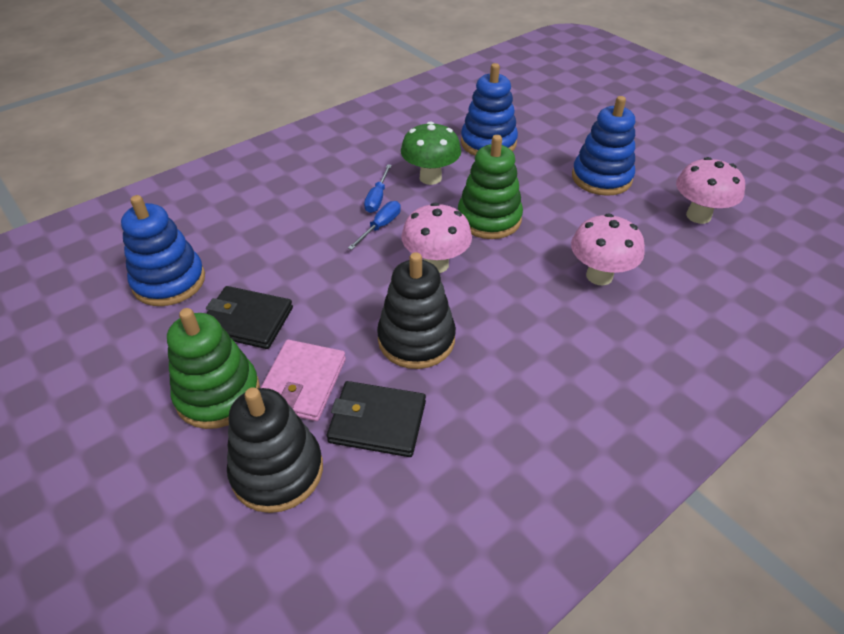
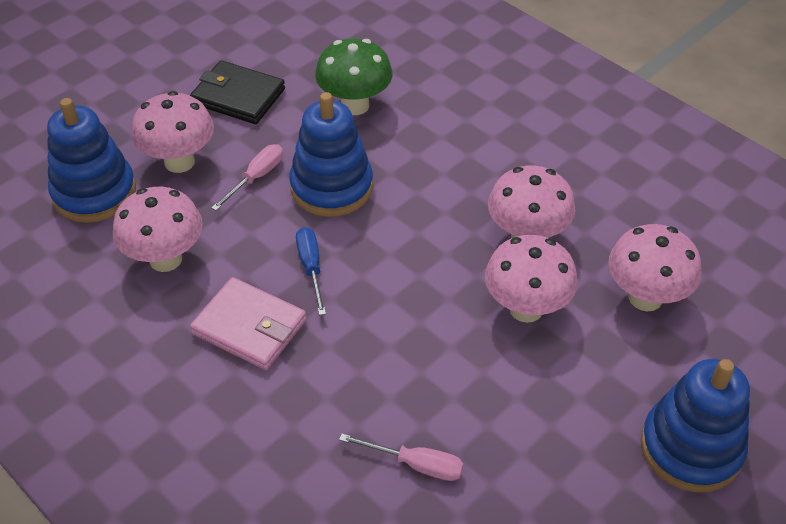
black stacking toy: [227,387,323,513] [377,252,456,369] = 2 -> none = 0
black wallet: [206,286,293,349] [327,381,426,457] = 2 -> [190,61,285,124] = 1
blue screwdriver: [348,201,401,250] [364,164,392,213] = 2 -> [296,227,326,315] = 1
green stacking toy: [167,308,260,429] [458,135,523,239] = 2 -> none = 0
pink mushroom: [401,203,472,273] [571,214,645,285] [676,157,745,224] = 3 -> [113,187,203,272] [131,91,214,173] [485,235,578,323] [488,166,576,238] [608,224,701,312] = 5
pink screwdriver: none = 0 -> [211,144,283,211] [339,434,463,481] = 2

